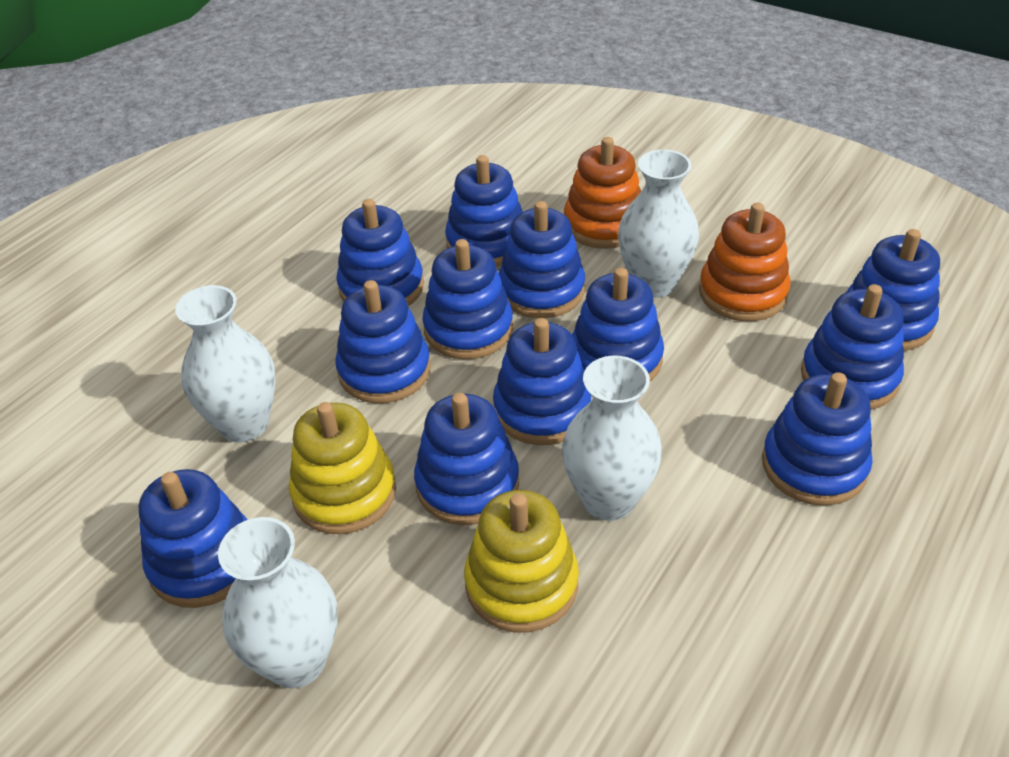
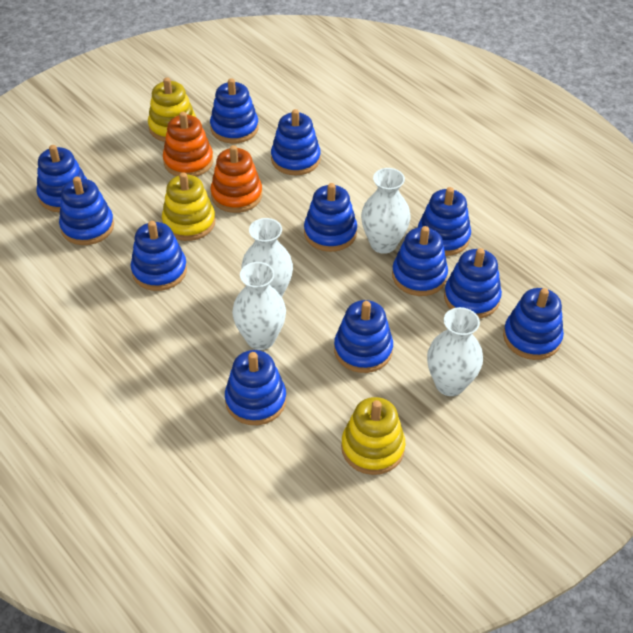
yellow stacking toy: [289,402,396,534] [464,490,579,632] = 2 -> [148,77,196,142] [162,172,215,241] [341,397,405,475] = 3

